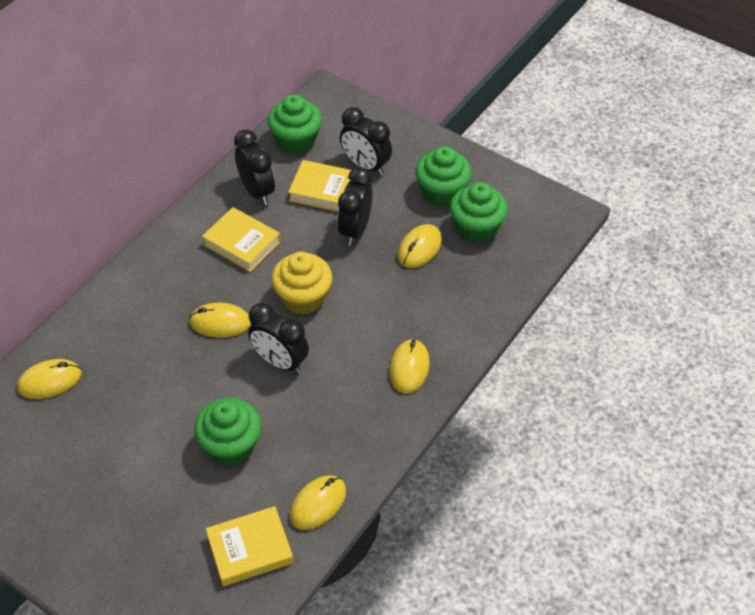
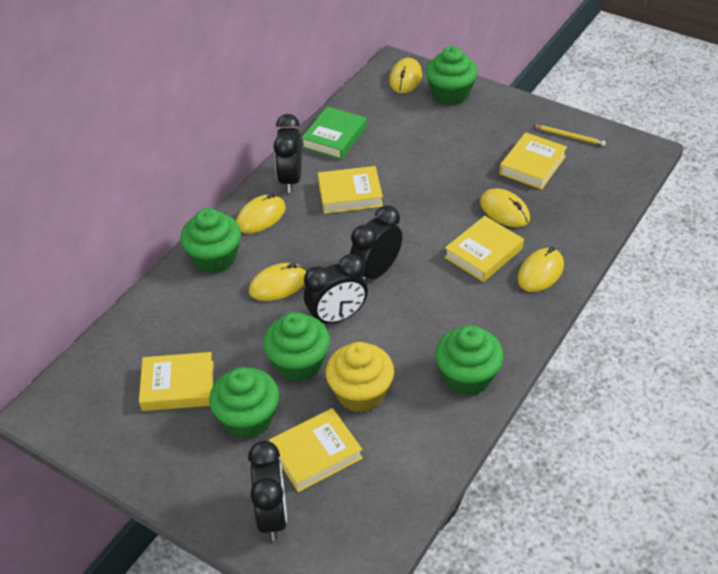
green book: none = 0 -> [301,106,367,160] = 1
green cupcake: [194,398,261,466] [267,94,322,154] [415,146,472,207] [450,182,508,243] = 4 -> [180,208,241,273] [209,367,279,439] [263,312,330,382] [426,46,478,105] [435,325,504,396] = 5
yellow book: [202,207,280,272] [206,506,294,586] [288,160,352,212] = 3 -> [139,352,214,411] [269,408,363,492] [318,166,383,214] [444,216,524,282] [499,132,567,190] = 5
yellow pencil: none = 0 -> [533,125,606,146] = 1

